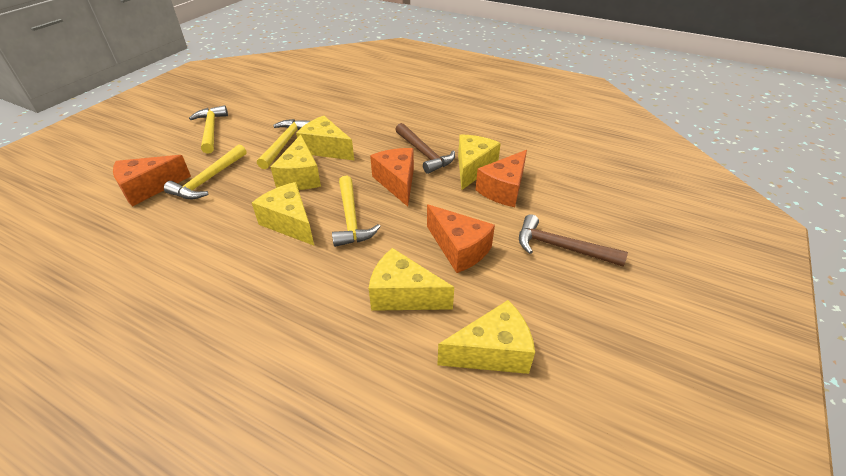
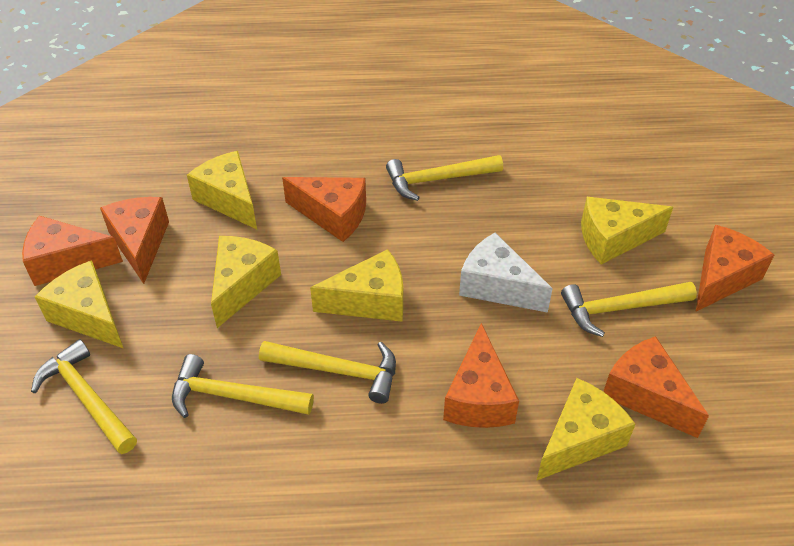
brown hammer: [395,123,455,174] [519,214,628,267] = 2 -> none = 0
orange cheese: [113,155,191,207] [370,148,414,207] [427,204,495,273] [476,150,527,207] = 4 -> [22,216,123,286] [100,197,169,284] [282,177,366,242] [443,323,519,428] [603,336,709,438] [696,225,774,311] = 6
white cheese: none = 0 -> [459,233,553,313] = 1
yellow hammer: [164,144,247,199] [189,105,228,154] [257,119,310,169] [332,176,381,247] = 4 -> [31,339,137,454] [172,354,314,418] [259,341,396,404] [386,155,503,201] [561,282,697,337] = 5

